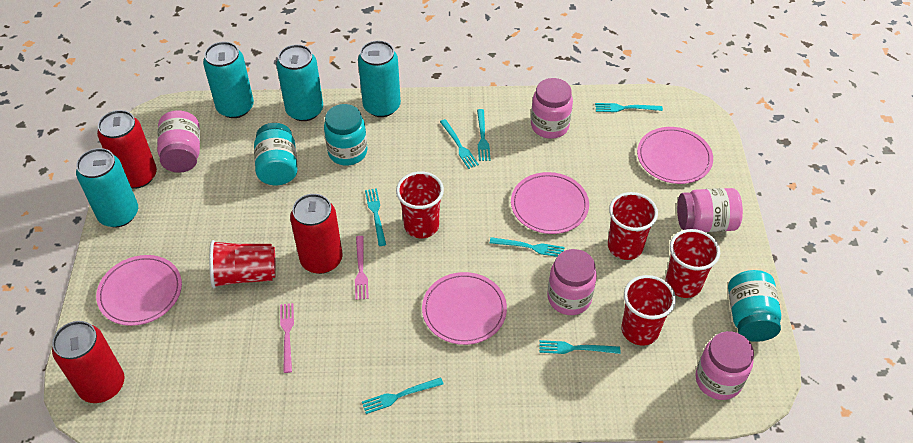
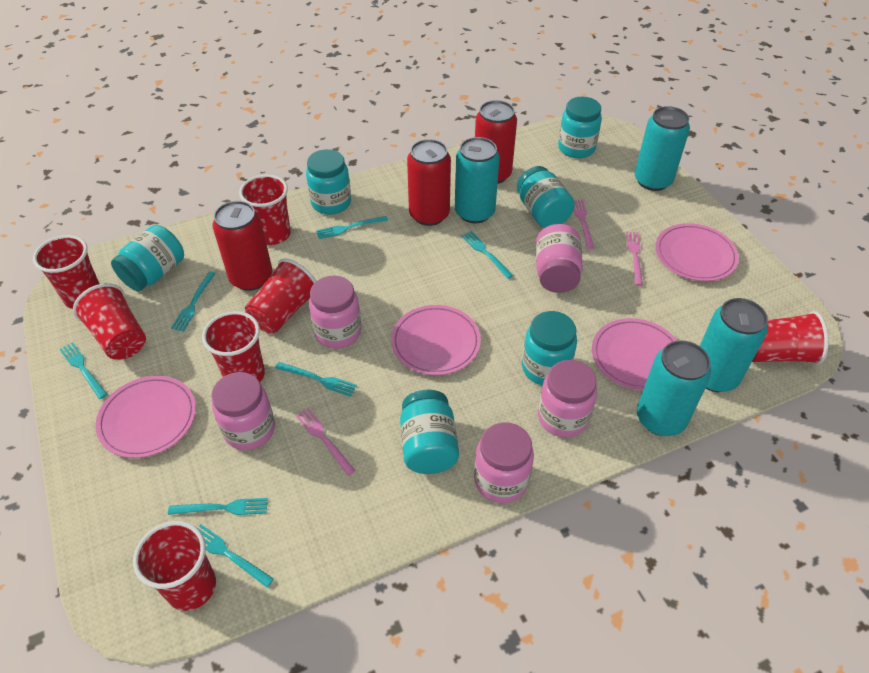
pink fork: [280,303,294,373] [355,236,369,300] = 2 -> [296,408,356,476] [574,199,594,249] [626,232,643,286] = 3
red cup: [209,240,276,288] [396,171,444,238] [608,192,658,260] [621,275,676,346] [665,229,720,298] = 5 -> [33,235,100,309] [73,283,146,360] [133,521,216,611] [202,311,265,382] [239,174,291,245] [245,258,316,333] [752,311,829,365] = 7
turquoise jar: [254,123,298,185] [324,104,367,165] [728,270,781,342] = 3 -> [111,225,184,291] [306,149,351,215] [400,390,459,474] [517,166,575,228] [522,311,577,385] [558,97,602,158] = 6

